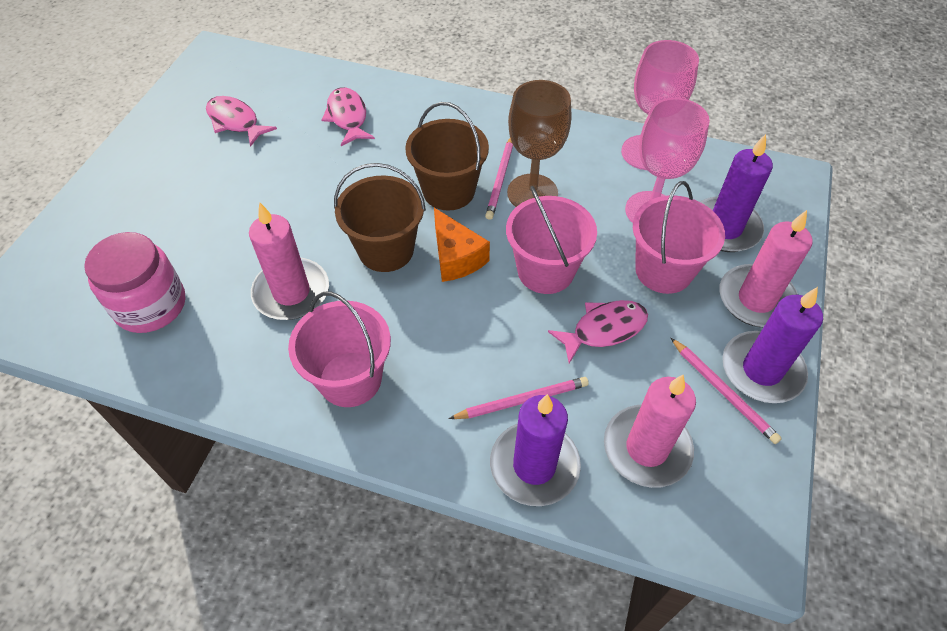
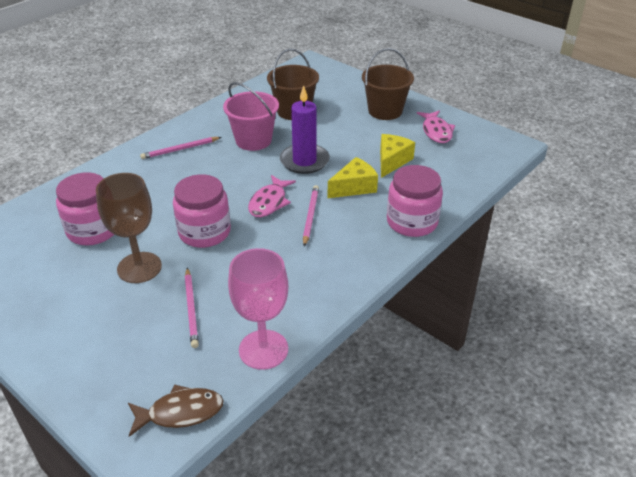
brown fish: none = 0 -> [128,384,224,437] = 1
orange cheese: [434,208,490,282] = 1 -> none = 0
pink bucket: [288,292,391,407] [506,186,597,294] [633,181,725,294] = 3 -> [223,82,279,151] = 1
pink candle: [249,202,329,320] [604,375,696,488] [719,210,813,327] = 3 -> none = 0
pink fish: [206,96,277,147] [322,87,375,146] [548,300,648,364] = 3 -> [248,175,296,217] [417,110,455,143] = 2
pink goblet: [621,40,699,170] [625,98,710,223] = 2 -> [228,248,288,370] = 1
pink jar: [84,232,186,333] = 1 -> [56,172,114,245] [173,174,231,248] [387,165,443,237] = 3
purple candle: [490,394,581,506] [700,134,773,252] [722,287,823,403] = 3 -> [280,85,330,174] = 1
yellow cheese: none = 0 -> [328,157,378,198] [380,134,415,178] = 2

